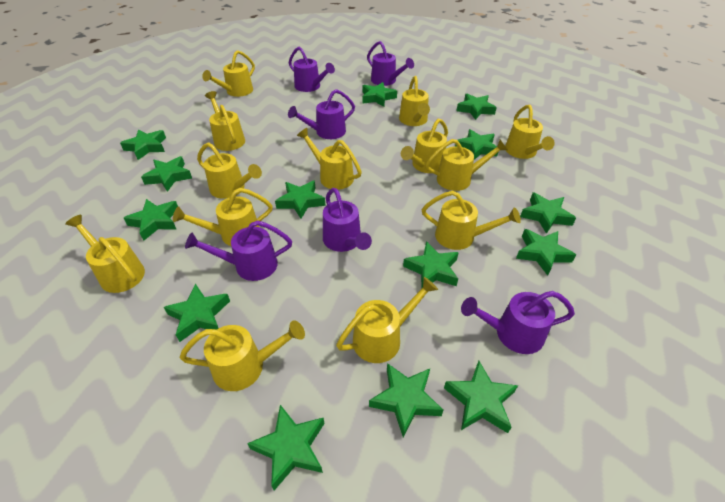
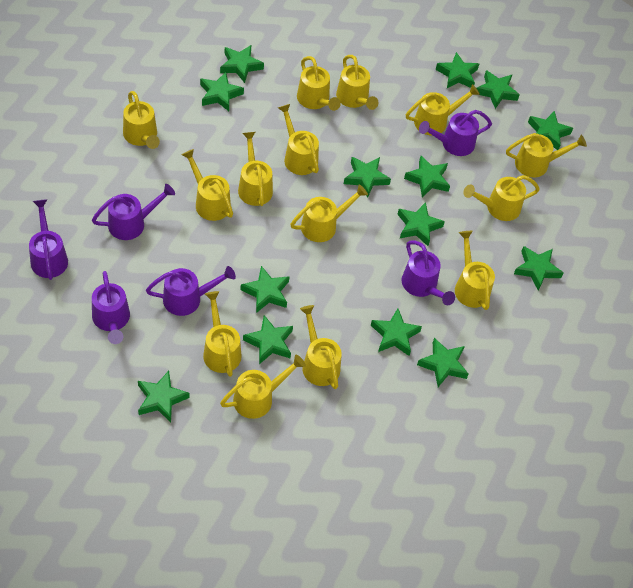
yellow watering can: [65,215,145,293] [173,188,273,246] [180,321,305,391] [197,142,262,199] [202,50,255,97] [205,91,245,151] [297,128,362,190] [336,277,438,363] [399,76,430,126] [401,118,448,173] [422,191,521,250] [425,139,508,191] [505,105,555,159] = 13 -> [123,91,160,149] [181,149,233,221] [203,291,242,377] [220,355,306,419] [238,132,273,206] [278,104,319,175] [290,184,368,242] [297,56,341,111] [300,305,342,389] [336,55,378,110] [406,84,480,135] [455,231,495,310] [463,175,540,221] [506,133,587,178] = 14

